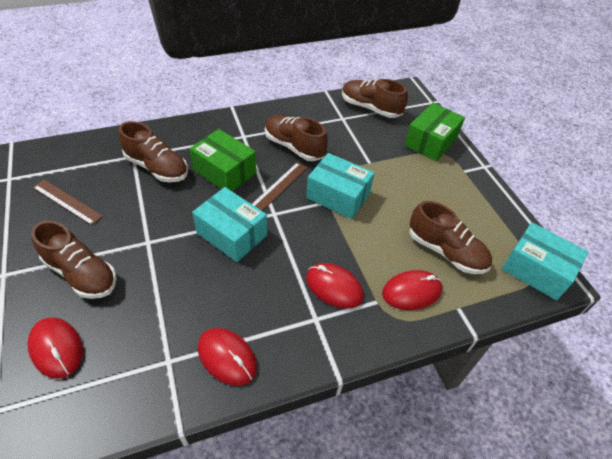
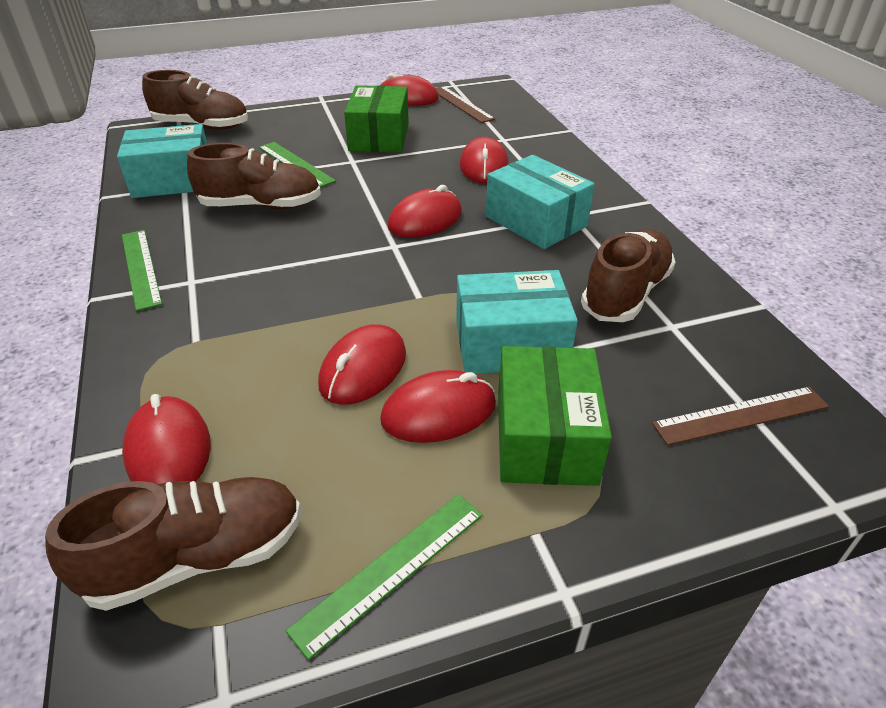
brown shoe: [31,220,117,299] [119,121,188,182] [265,115,328,161] [342,79,408,118] [409,201,492,274] = 5 -> [45,477,301,611] [142,70,248,130] [187,143,321,209] [581,229,676,322] = 4
green ruler: none = 0 -> [122,230,162,311] [259,142,336,187] [286,494,483,660] = 3
red mouse: [27,317,83,379] [198,328,257,386] [306,263,364,309] [382,270,442,310] = 4 -> [122,394,211,484] [318,324,406,405] [379,73,439,106] [380,370,496,443] [388,185,462,238] [460,137,509,183] = 6

